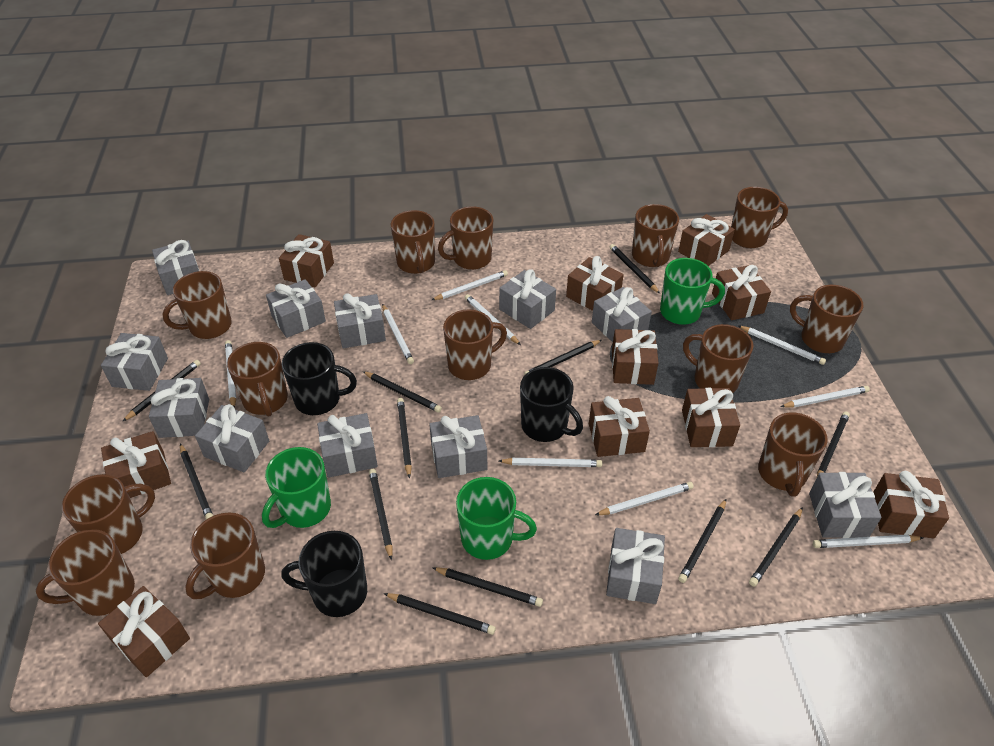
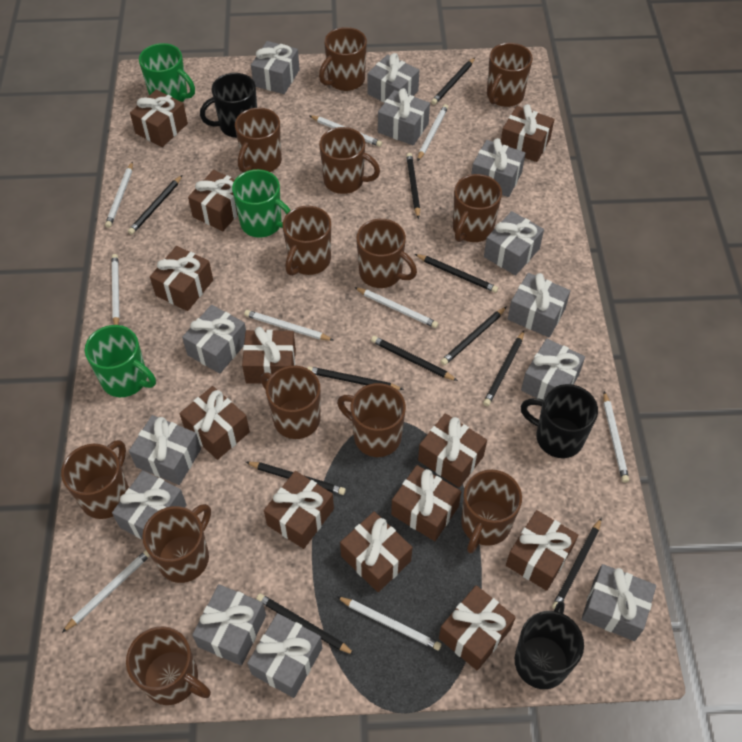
black pencil: [122,360,201,422] [180,444,213,520] [362,371,442,412] [369,469,393,560] [384,593,496,635] [397,398,412,479] [433,567,543,607] [524,340,602,375] [610,244,660,294] [678,499,726,583] [749,507,803,587] [817,411,850,476] = 12 -> [128,175,182,235] [246,462,346,495] [256,593,355,655] [307,366,404,390] [371,336,458,381] [406,153,420,219] [415,254,498,293] [431,58,475,105] [440,306,507,365] [483,331,524,406] [552,518,602,609] = 11
brown gift: [98,586,190,677] [101,431,171,498] [279,234,334,287] [566,256,624,311] [589,396,650,457] [612,329,658,385] [678,214,735,266] [682,388,740,447] [712,265,771,320] [873,471,949,538] = 10 -> [130,90,188,147] [150,246,213,311] [180,386,250,460] [188,170,238,231] [242,327,296,384] [264,471,334,549] [340,511,412,592] [391,465,461,541] [418,413,487,488] [439,585,516,671] [501,104,555,162] [506,510,578,591] = 12
grey gift: [101,333,168,391] [149,378,209,438] [152,240,199,295] [195,404,269,472] [266,279,326,338] [317,413,378,478] [334,293,386,348] [429,415,487,478] [499,269,556,329] [592,287,652,342] [606,528,665,604] [809,472,882,538] = 12 -> [112,470,187,540] [129,415,201,485] [182,305,246,373] [192,584,266,666] [247,613,322,698] [251,41,300,94] [367,53,419,103] [378,88,430,146] [471,138,525,197] [484,211,544,275] [508,273,570,337] [521,339,585,400] [581,564,656,641] = 13

